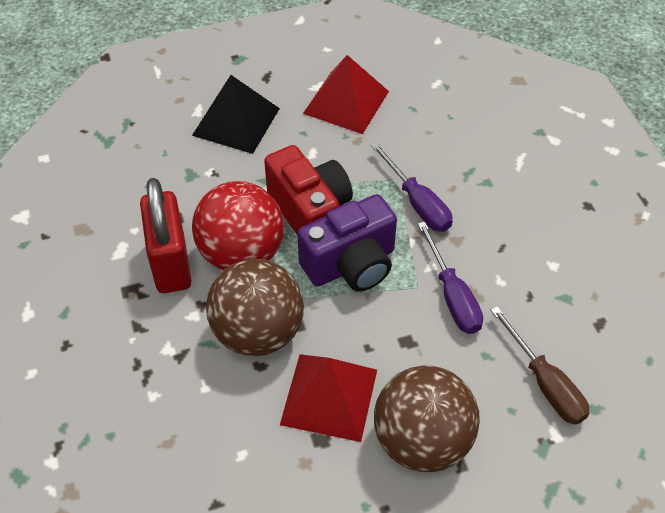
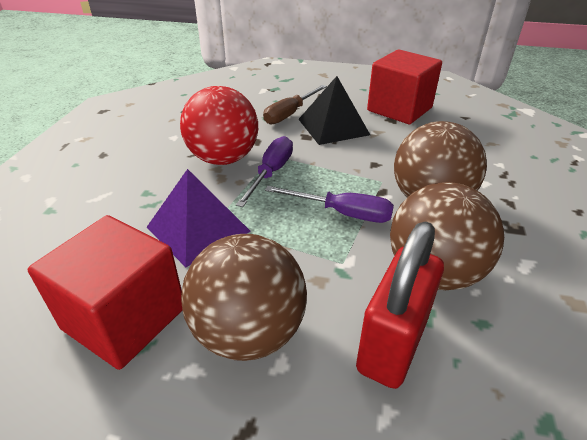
brown ball: [206,259,304,356] [374,366,480,472] = 2 -> [181,234,307,361] [390,182,504,290] [394,121,487,198] = 3
purple camera: [297,194,397,292] = 1 -> none = 0
purple pyramid: none = 0 -> [147,169,251,267] = 1
red camera: [264,145,353,236] = 1 -> none = 0
red cube: none = 0 -> [28,215,182,370] [367,49,442,124] = 2
red pyramid: [280,354,377,442] [303,55,389,134] = 2 -> none = 0

